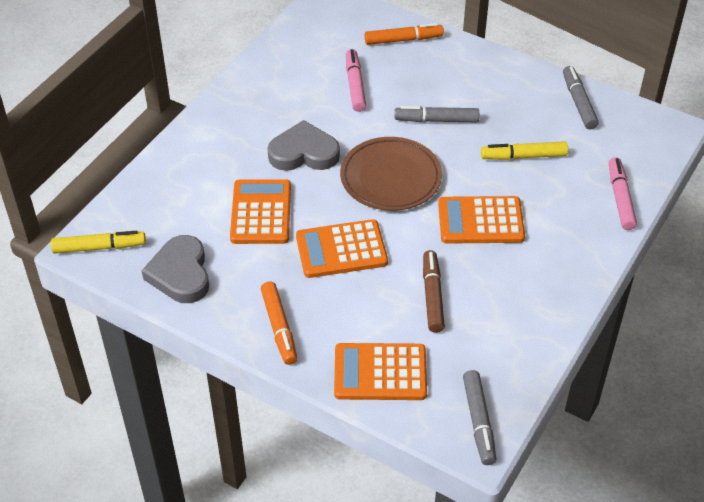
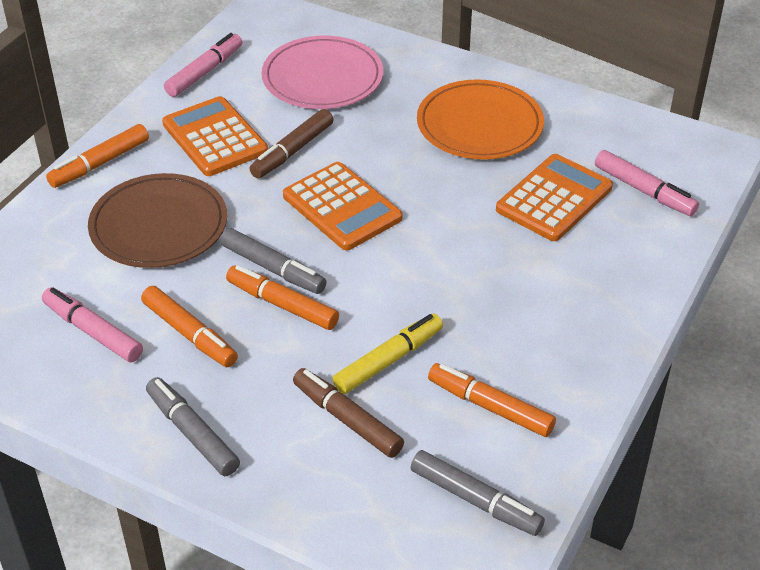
brown marker: [423,250,445,333] = 1 -> [250,109,333,178] [293,368,404,458] = 2
grey heart: [142,235,209,303] [267,120,340,171] = 2 -> none = 0
orange calculator: [230,179,291,244] [296,219,388,278] [334,343,427,400] [438,196,525,244] = 4 -> [162,96,268,176] [283,162,402,250] [496,154,613,241] = 3
orange marker: [261,281,297,365] [365,23,444,45] = 2 -> [46,124,149,188] [141,286,238,367] [226,265,339,330] [428,363,556,437] = 4
orange plate: none = 0 -> [417,79,544,160] = 1
pink marker: [346,49,366,112] [609,157,637,230] = 2 -> [42,287,143,362] [164,33,242,97] [595,150,699,216] = 3
pink plate: none = 0 -> [262,36,383,109] = 1
yellow marker: [51,231,146,254] [481,141,568,160] = 2 -> [333,314,443,394] = 1

